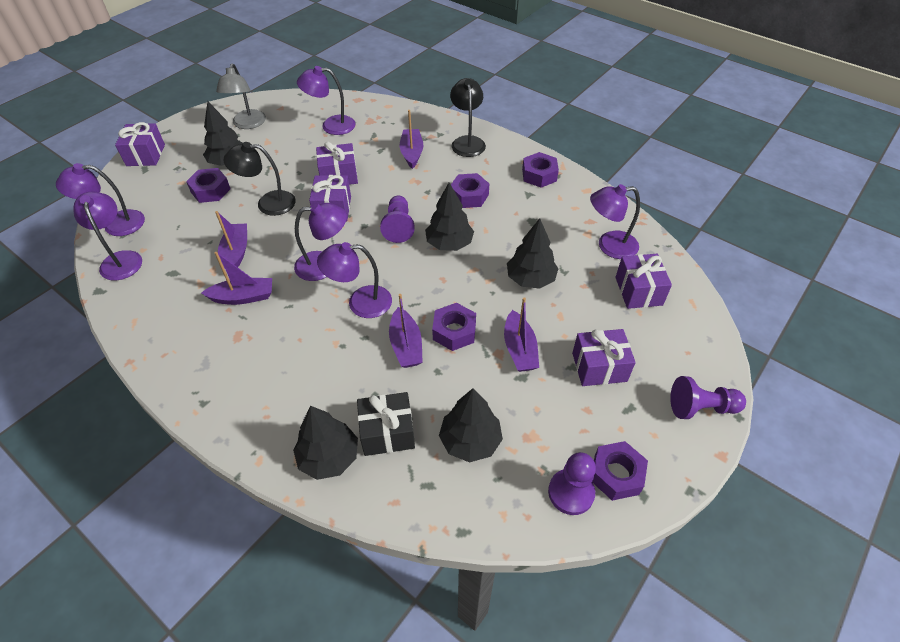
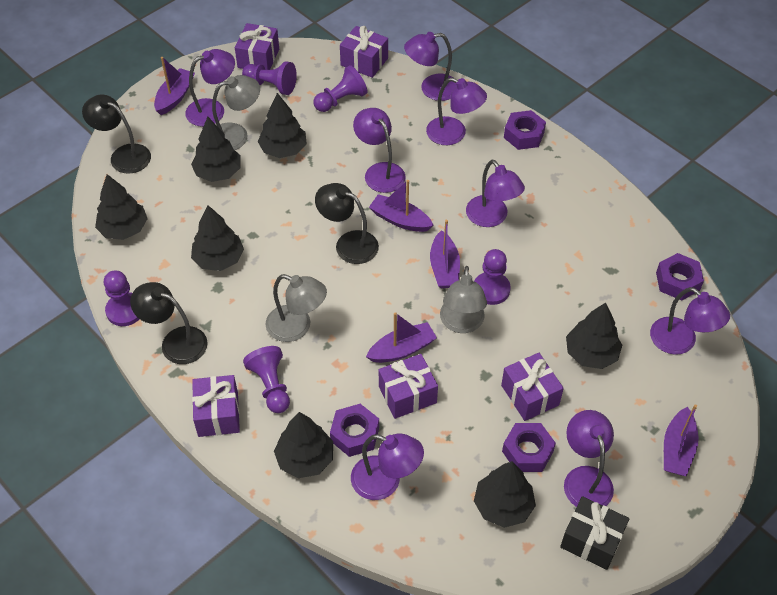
black lamp: [223,142,296,216] [450,78,486,157] = 2 -> [82,95,151,174] [130,282,208,364] [315,183,379,264] = 3
black tree: [203,101,243,166] [293,406,358,480] [425,183,474,251] [439,388,503,463] [507,218,559,289] = 5 -> [95,174,148,240] [191,117,241,182] [191,205,244,271] [258,93,307,158] [274,412,333,478] [474,461,536,528] [566,303,622,369] = 7
grey lamp: [216,64,266,129] = 1 -> [212,75,260,150] [266,274,327,342] [440,266,487,333] = 3
purple lamp: [56,163,145,236] [73,191,142,280] [294,203,347,281] [297,66,355,135] [317,242,392,318] [590,184,640,259] = 6 -> [185,49,235,127] [351,434,424,500] [353,108,406,193] [404,32,457,101] [426,78,487,145] [466,160,525,227] [564,410,614,507] [650,287,730,355] = 8
purple nut: [186,168,231,203] [432,303,476,351] [451,173,489,208] [522,152,559,188] [592,441,648,501] = 5 -> [330,404,379,457] [502,423,556,472] [504,110,546,150] [656,253,704,300] = 4
purple pawn: [380,196,414,243] [548,452,596,515] [670,376,746,419] = 3 -> [104,271,139,326] [242,61,297,95] [243,346,290,413] [313,65,368,112] [474,249,511,305] = 5

